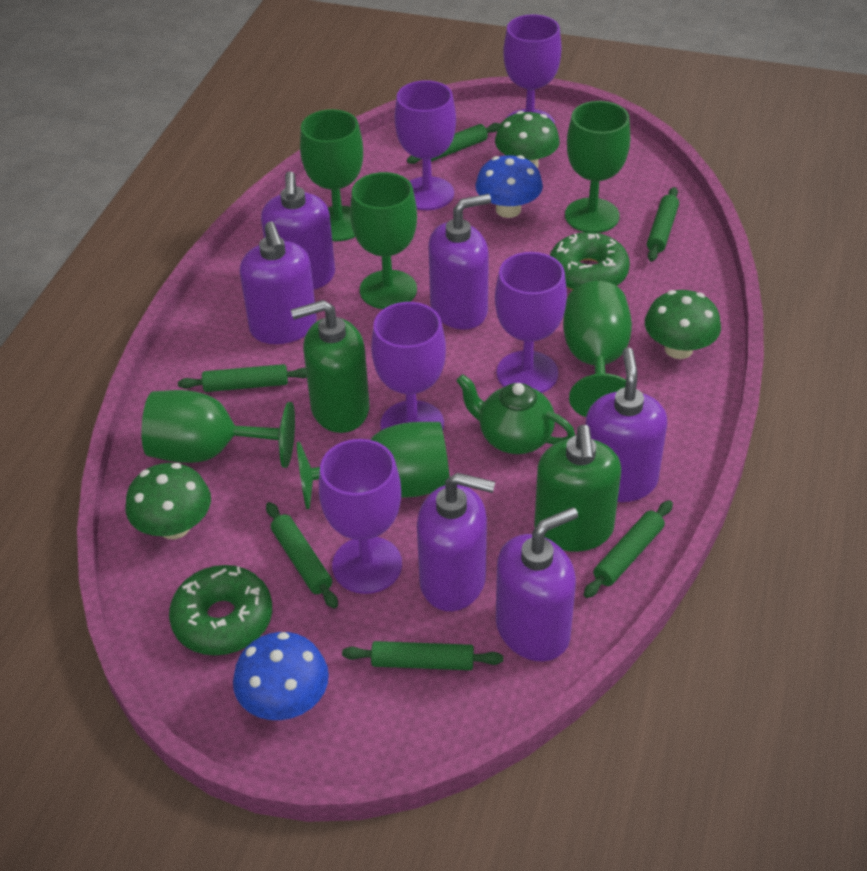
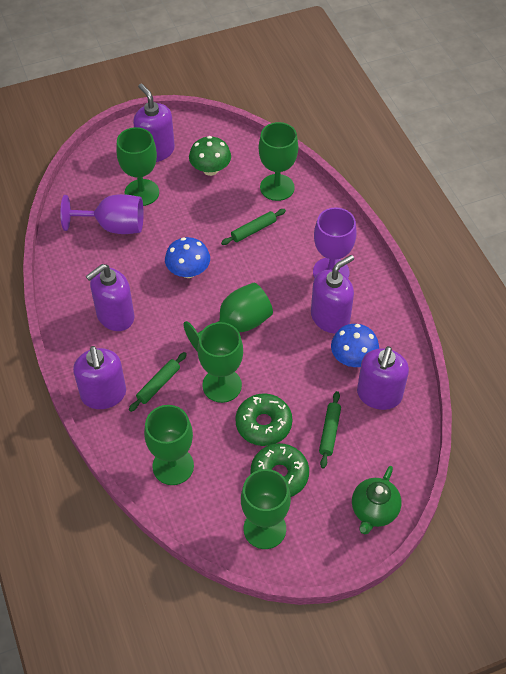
green mushroom: [125,463,211,539] [495,111,560,168] [645,290,721,359] = 3 -> [189,136,231,176] = 1
green rolling pin: [178,364,307,392] [266,502,338,609] [342,641,503,670] [407,123,500,164] [584,500,673,598] [647,187,679,262] = 6 -> [129,352,187,412] [221,209,286,245] [319,391,341,468] = 3
green soap dispenser: [291,300,370,433] [534,425,621,552] = 2 -> none = 0
purple goblet: [319,439,402,594] [371,302,446,430] [395,80,456,210] [495,252,567,393] [503,14,562,124] = 5 -> [60,194,144,234] [313,207,356,278] = 2
purple soap dispenser: [240,221,317,344] [261,171,335,290] [417,473,495,611] [428,194,491,330] [496,507,578,662] [586,347,667,502] = 6 -> [73,346,126,409] [86,264,134,331] [133,84,175,162] [311,255,354,333] [357,346,409,410] = 5

